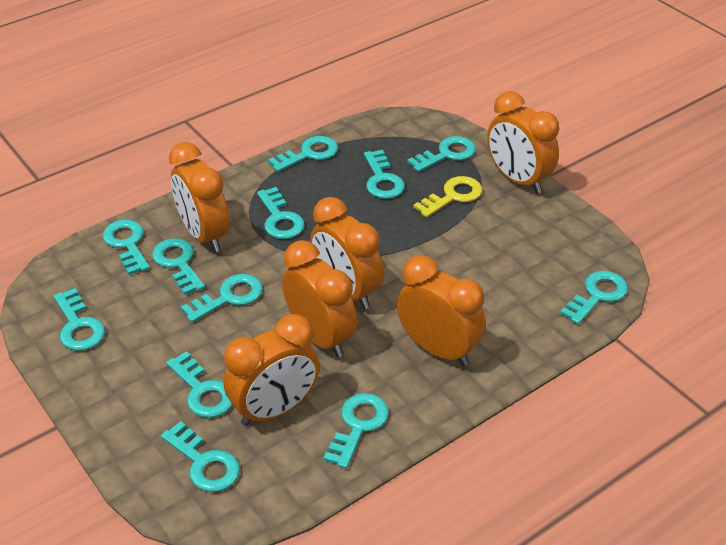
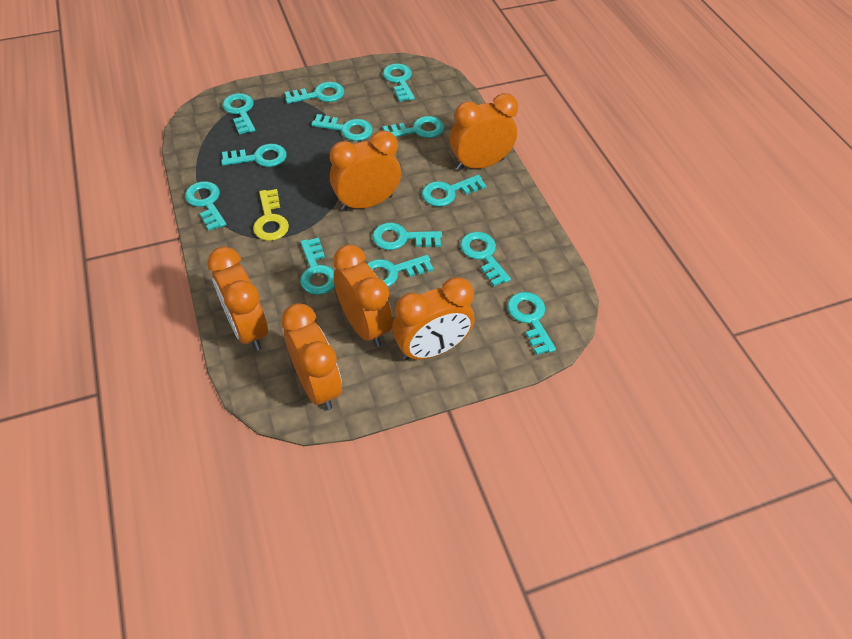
turquoise key: [54,288,105,351] [103,220,150,275] [152,238,205,295] [161,421,240,492] [166,351,232,418] [181,274,263,322] [257,187,305,239] [268,136,338,172] [323,393,389,469] [364,150,405,199] [407,136,476,172] [560,271,628,324] = 12 -> [185,181,227,231] [221,144,287,167] [222,93,255,135] [285,82,344,104] [300,237,335,295] [311,114,373,141] [367,255,434,287] [372,223,442,250] [383,63,415,102] [383,116,444,138] [422,175,486,207] [460,232,511,286] [507,292,556,355] = 13

